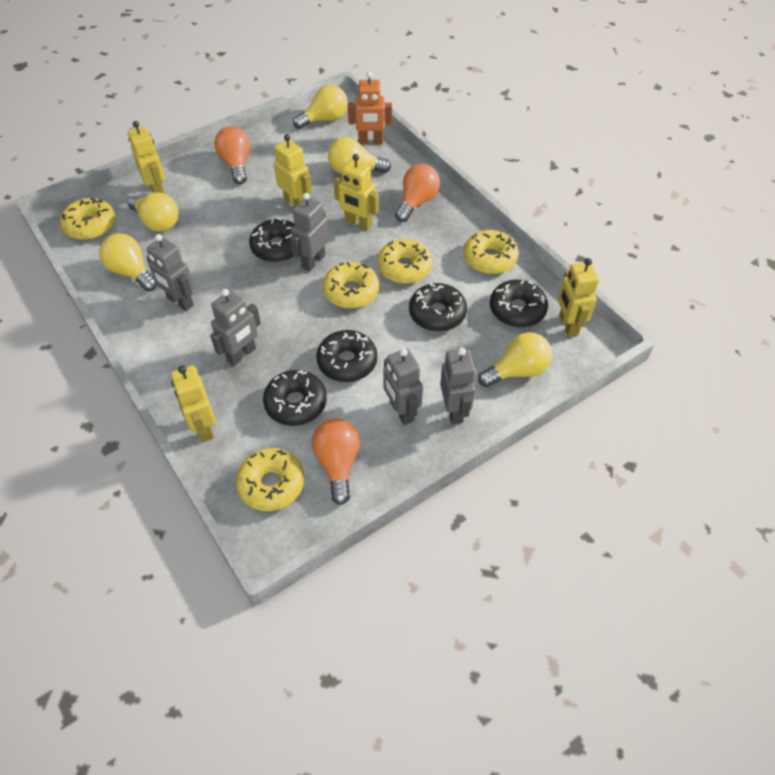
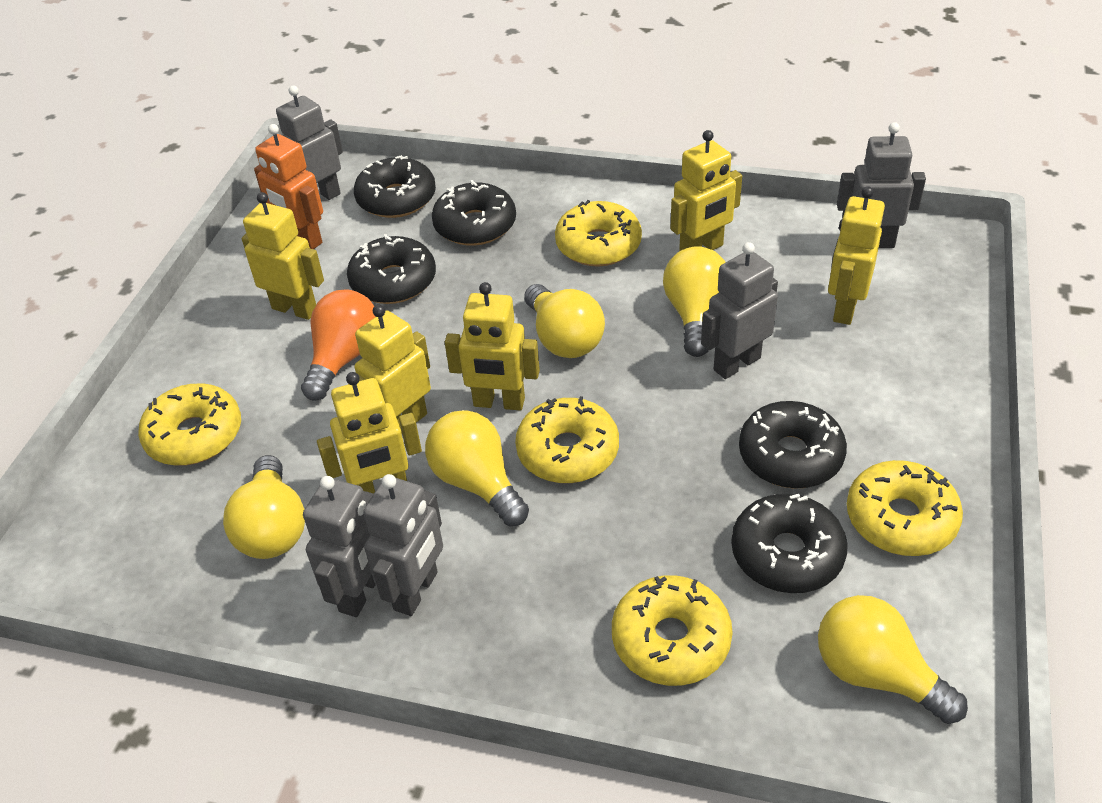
orange light bulb: [214,126,251,184] [312,418,360,505] [395,164,440,222] = 3 -> [301,290,376,401] = 1
yellow robot: [128,121,165,193] [171,365,216,442] [274,134,312,207] [334,154,379,230] [558,258,599,337] = 5 -> [242,192,324,320] [317,372,422,493] [355,305,431,433] [445,282,540,410] [670,130,742,251] [828,186,885,325] = 6

